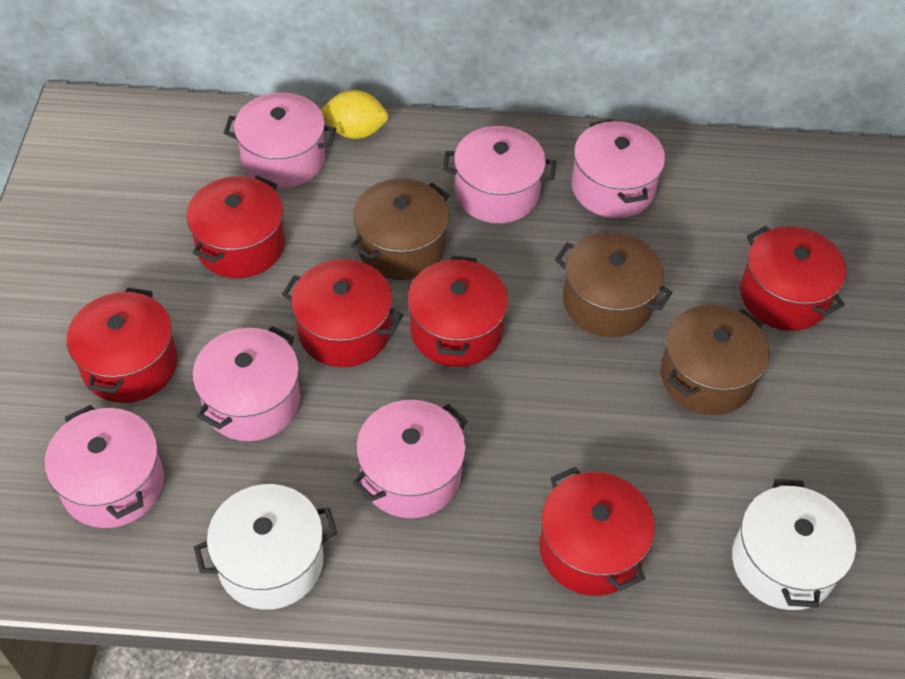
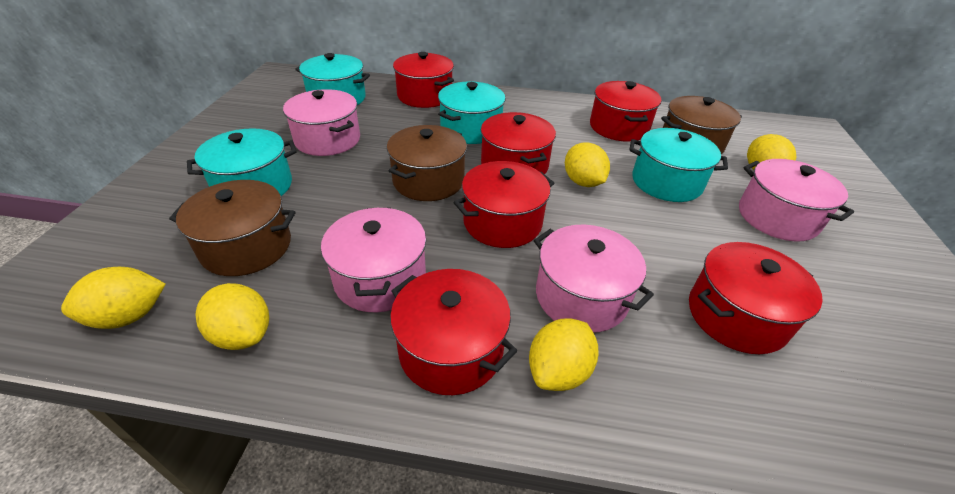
pink pot: [44,405,164,528] [192,326,300,441] [224,93,336,188] [352,400,468,518] [443,126,556,223] [572,119,665,218] = 6 -> [283,89,360,156] [321,207,426,312] [534,225,654,333] [739,159,854,242] = 4
turquoise pot: none = 0 -> [187,128,297,196] [295,53,370,105] [438,81,506,144] [629,128,728,202] = 4
white pot: [194,484,337,610] [732,479,856,610] = 2 -> none = 0
yellow lemon: [321,90,388,139] = 1 -> [61,267,166,329] [195,283,269,350] [529,318,598,391] [565,142,610,187] [747,134,796,170] = 5

